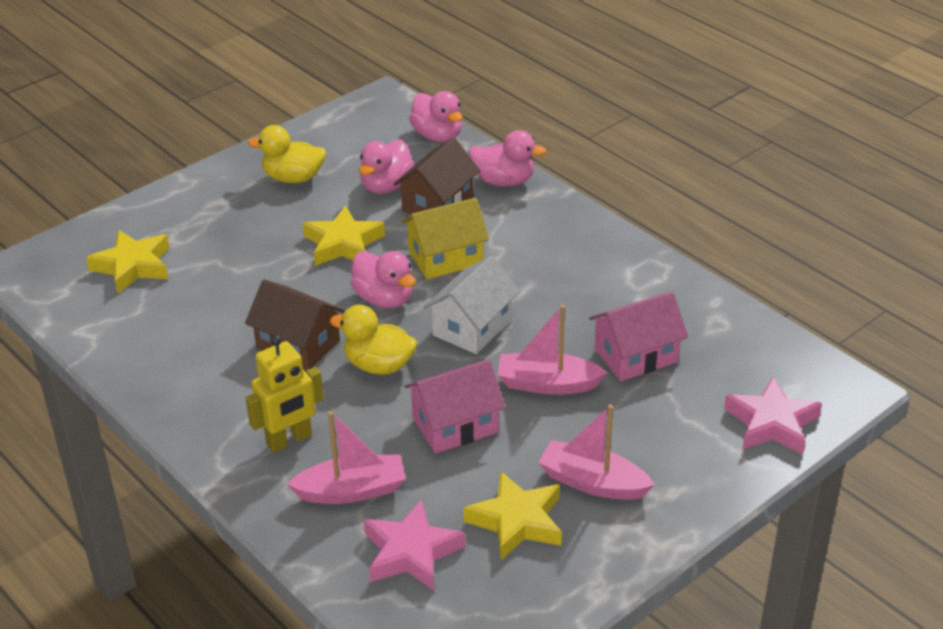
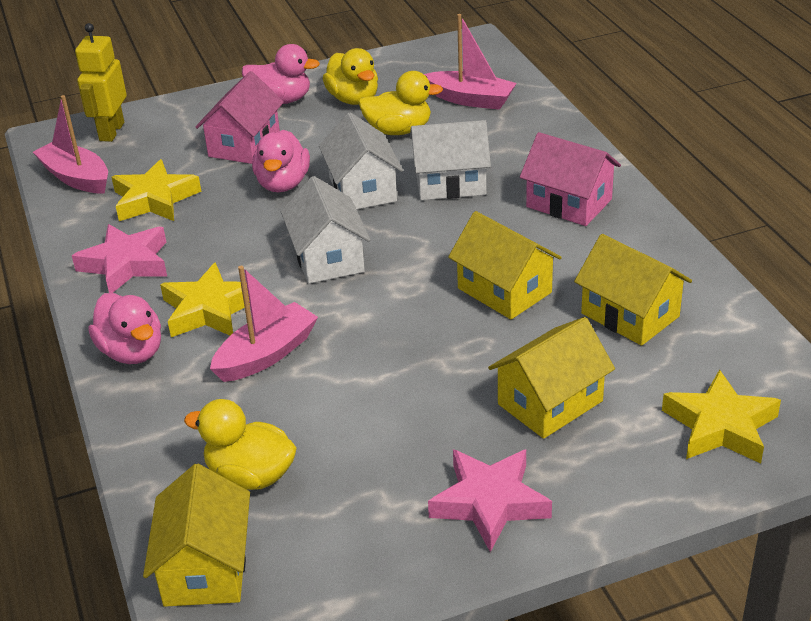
brown house: [245,280,345,370] [394,138,480,214] = 2 -> none = 0
pink duck: [351,251,416,308] [359,140,414,194] [409,91,463,142] [469,130,547,186] = 4 -> [88,293,161,364] [242,44,320,104] [252,130,310,192] = 3
white house: [424,255,520,354] = 1 -> [281,176,370,284] [319,112,403,209] [410,120,491,200] = 3
yellow duck: [247,125,326,183] [330,305,417,375] = 2 -> [184,399,297,490] [323,48,378,105] [358,71,443,135] = 3
yellow house: [402,198,489,279] = 1 -> [143,464,250,607] [448,211,562,320] [488,317,615,439] [574,234,692,346] = 4

